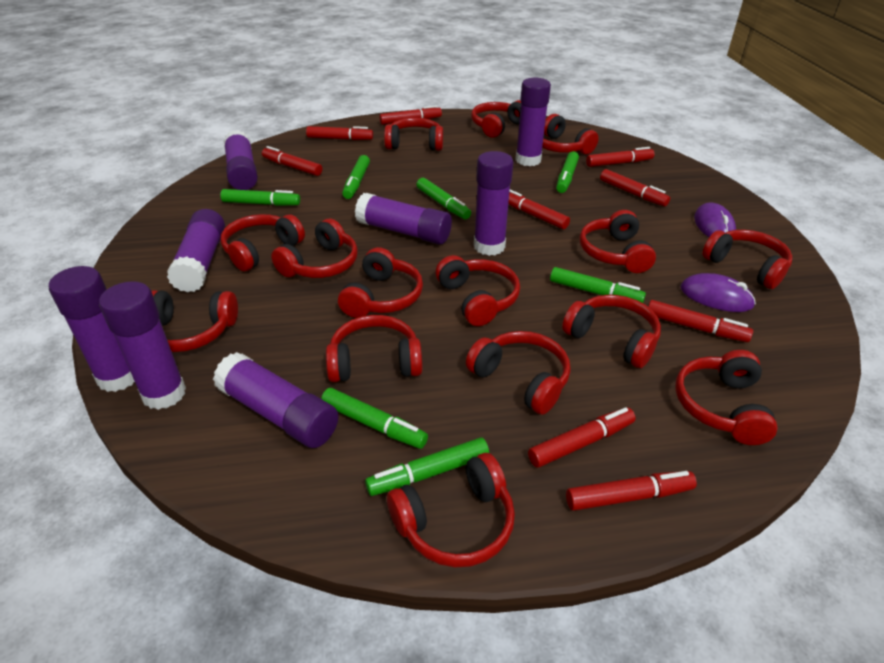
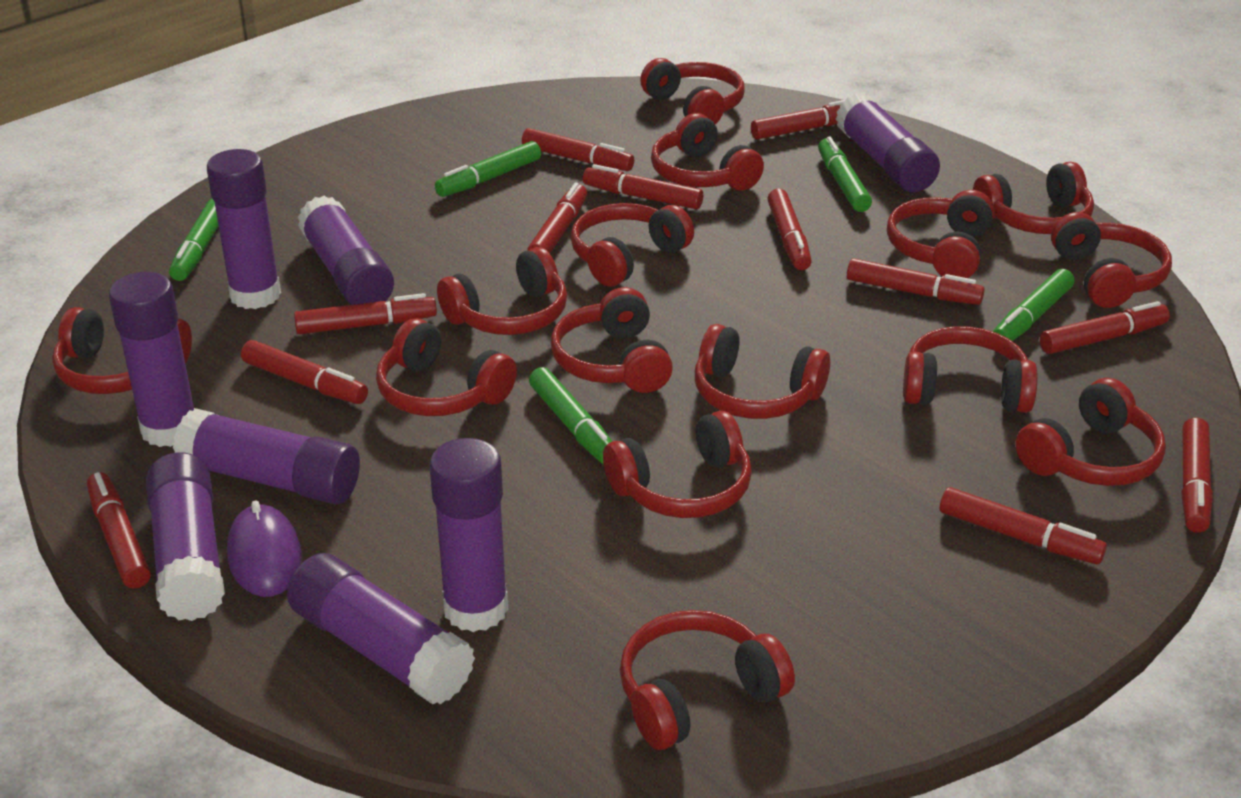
green marker: [221,189,300,206] [321,388,428,449] [342,155,370,199] [365,437,489,496] [416,178,471,219] [550,267,646,303] [556,151,579,193] = 7 -> [169,199,219,281] [435,141,541,197] [529,367,613,465] [818,137,872,212] [993,269,1074,341] = 5
purple mouse: [681,273,756,312] [694,202,736,237] = 2 -> [227,501,302,597] = 1
red marker: [262,146,322,176] [306,126,373,140] [379,105,442,125] [508,190,570,229] [528,407,636,468] [566,471,697,511] [586,147,655,167] [600,169,670,206] [648,300,753,342] = 9 -> [87,472,151,589] [241,340,368,404] [294,293,437,334] [522,128,634,171] [527,183,587,253] [583,164,703,209] [751,100,845,140] [767,189,812,270] [847,258,985,305] [940,487,1107,564] [1040,301,1170,354] [1182,418,1213,533] = 12

